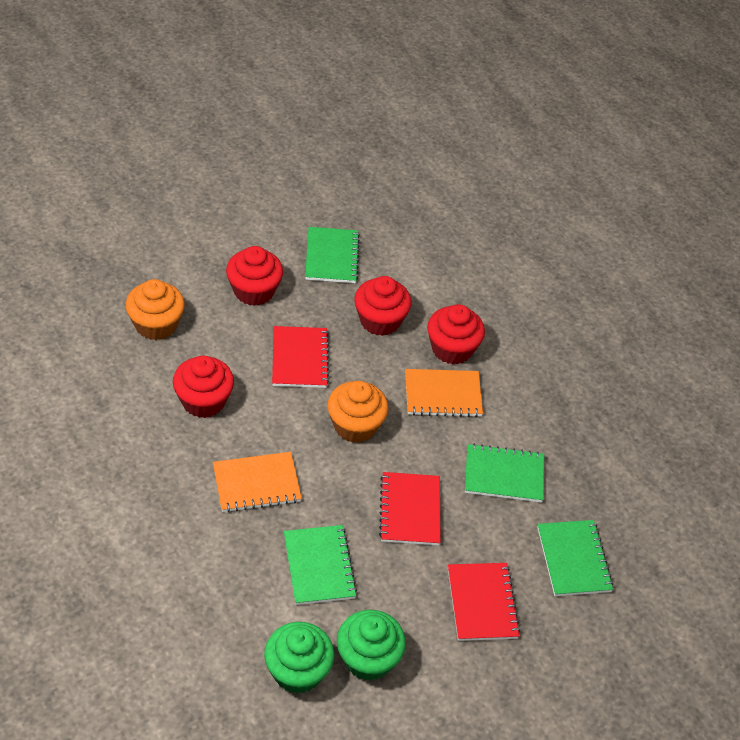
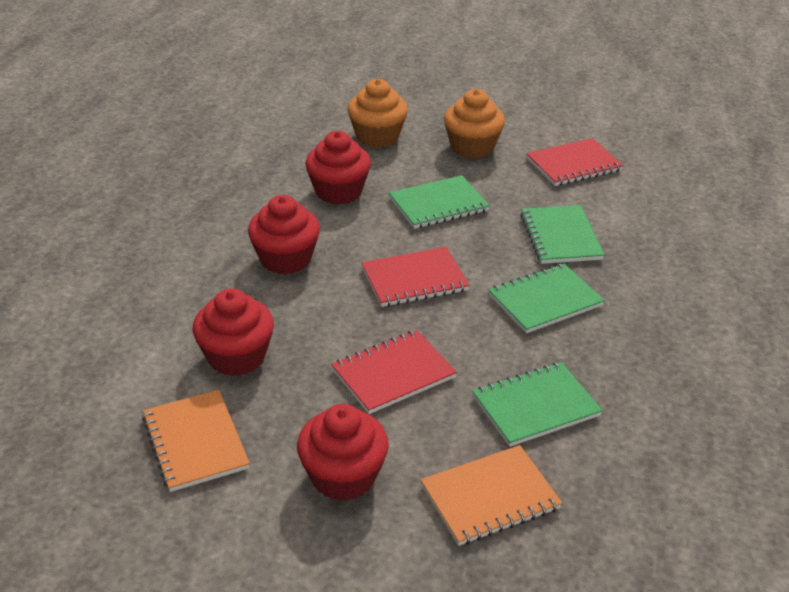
green cupcake: [264,622,335,694] [337,610,406,681] = 2 -> none = 0

